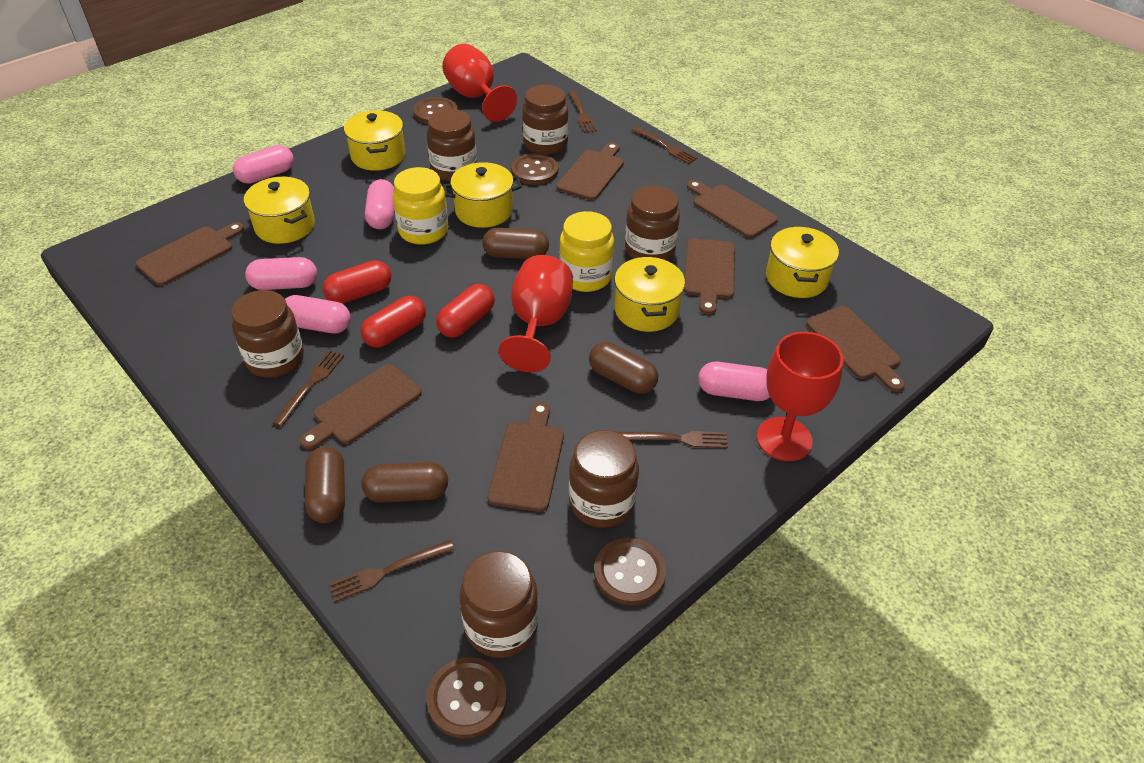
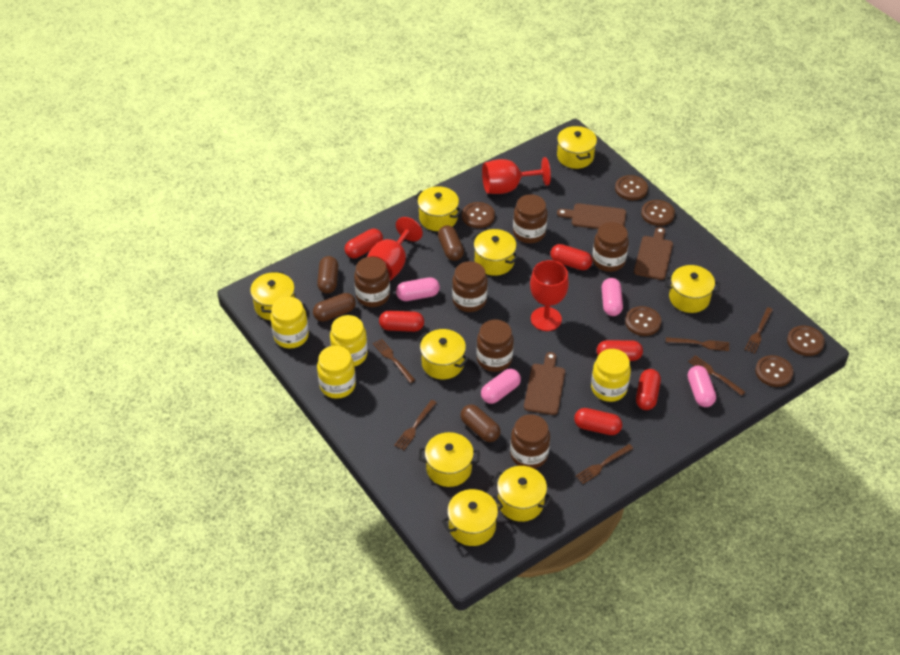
brown button: [413,97,458,124] [426,657,507,739] [511,153,558,185] [594,538,666,605] = 4 -> [462,202,495,228] [615,175,648,200] [625,306,661,336] [641,200,675,226] [755,355,793,387] [787,325,825,356] = 6
brown cutting board: [136,222,244,286] [300,364,422,450] [487,402,564,512] [556,142,624,200] [684,238,735,314] [687,180,778,238] [806,306,905,392] = 7 -> [524,352,565,415] [557,203,626,229] [634,227,673,280] = 3
brown fork: [272,350,344,427] [329,540,454,602] [569,90,597,133] [618,431,728,448] [631,126,698,164] = 5 -> [373,339,415,383] [394,400,437,451] [576,444,633,484] [666,337,729,351] [688,355,745,396] [745,307,773,354] = 6
pink capsule: [233,145,293,184] [245,257,317,290] [285,295,351,333] [365,179,395,229] [698,362,770,401] = 5 -> [396,277,440,301] [481,369,521,404] [602,278,623,316] [688,366,716,407] = 4
red capsule: [323,260,391,304] [361,296,426,348] [436,284,495,338] = 3 -> [345,229,383,258] [379,310,424,332] [550,244,592,270] [574,408,622,435] [597,340,643,361] [636,369,661,410] = 6
yellow jar: [393,167,448,245] [559,211,614,292] = 2 -> [270,297,309,349] [317,345,356,399] [330,315,368,367] [591,349,631,402] = 4
yellow pot: [244,177,315,244] [344,110,405,171] [443,162,522,228] [614,256,685,332] [766,227,839,298] = 5 -> [250,271,295,320] [414,186,462,231] [417,329,469,379] [419,432,480,487] [442,489,503,546] [471,229,519,276] [492,466,552,522] [557,126,597,169] [665,265,720,313] = 9

